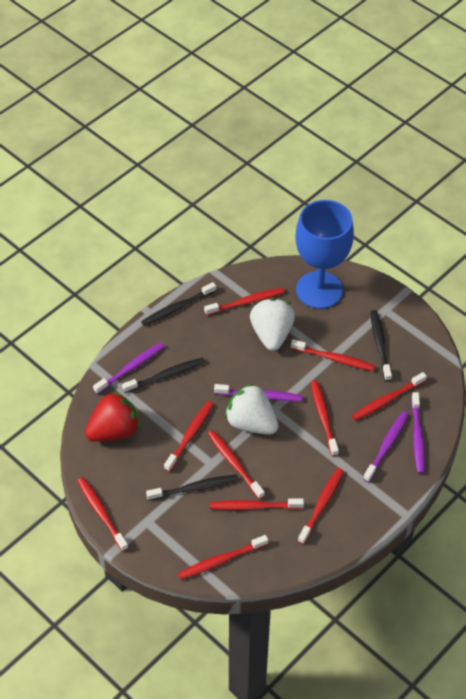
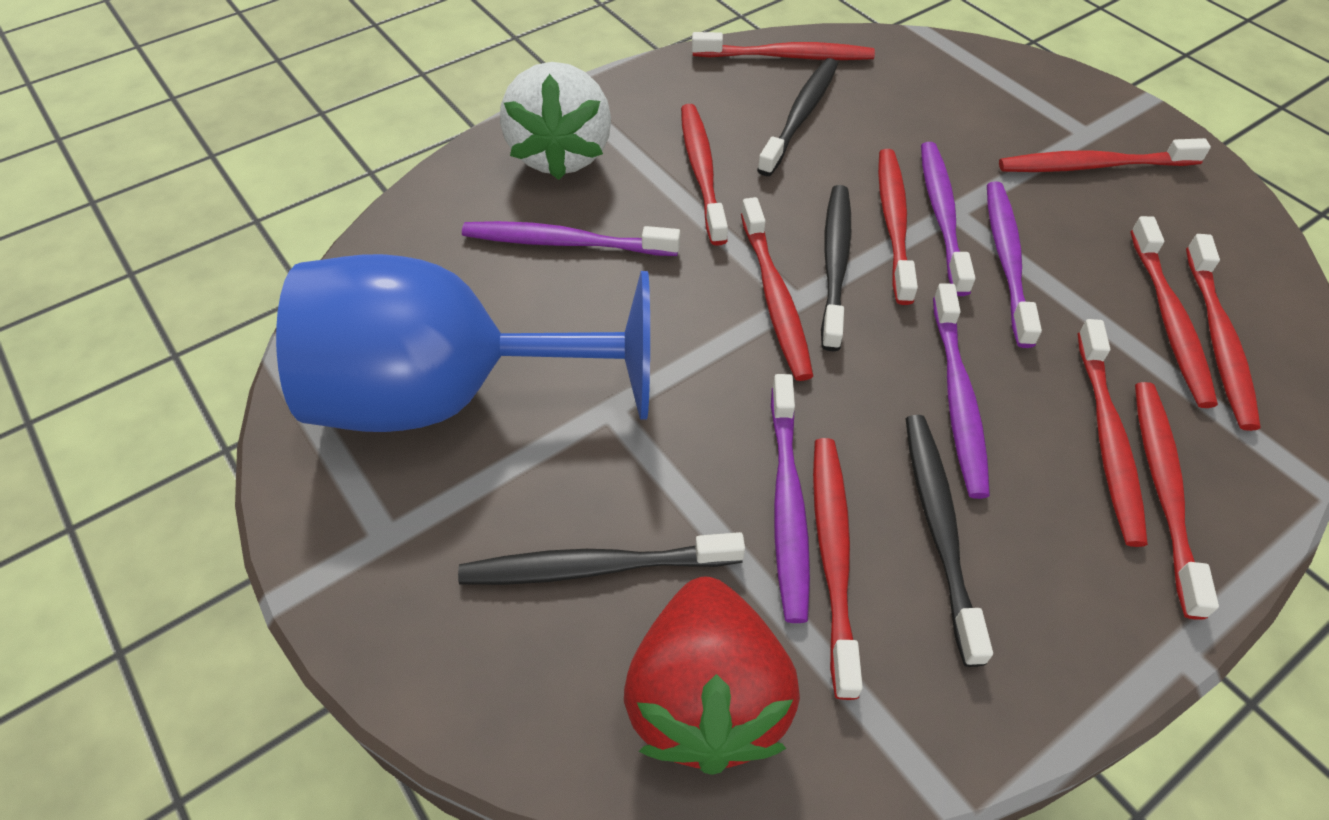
purple toothbrush: [93,342,165,394] [214,384,303,401] [363,411,409,482] [411,392,425,474] = 4 -> [462,221,680,256] [771,374,810,623] [921,142,975,296] [933,283,990,499] [987,182,1042,348] = 5
white strawberry: [225,383,279,435] [250,298,295,351] = 2 -> [500,62,611,180] = 1

